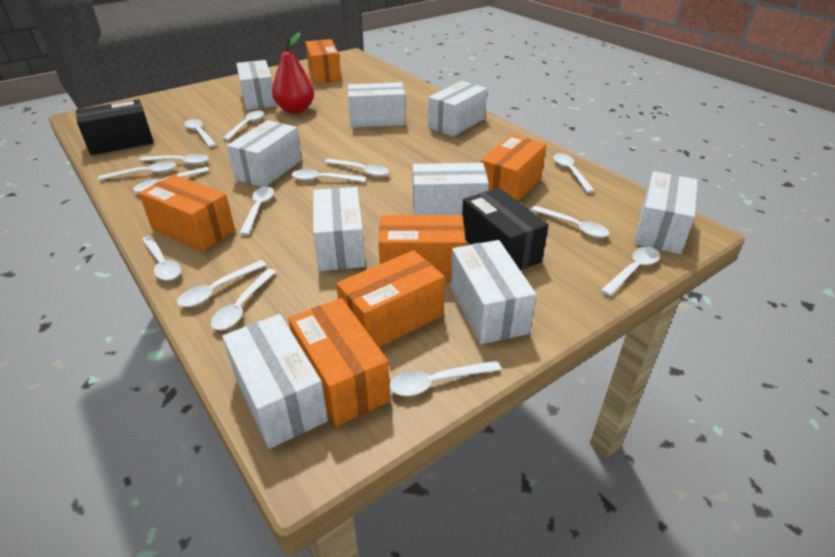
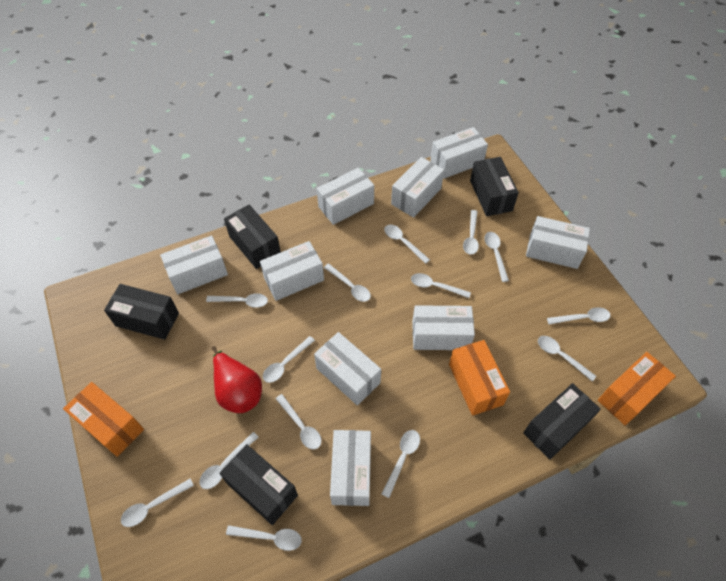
black box: [76,99,154,155] [462,188,549,270] = 2 -> [104,284,179,340] [219,444,298,525] [224,204,281,269] [470,157,519,216] [523,383,601,460] = 5
orange box: [139,174,235,252] [288,298,390,426] [305,39,341,84] [336,250,445,347] [379,215,466,281] [480,135,546,201] = 6 -> [63,382,144,457] [449,340,510,416] [598,352,676,425] = 3
white spoon: [98,161,176,181] [133,167,209,193] [139,154,209,165] [142,235,181,281] [177,260,266,307] [184,119,217,147] [211,269,276,330] [222,111,264,141] [239,187,274,235] [292,169,366,182] [324,158,389,177] [389,361,501,396] [531,206,609,238] [553,153,595,193] [600,247,660,296] = 15 -> [121,479,194,527] [199,432,259,489] [206,293,268,308] [226,525,302,551] [263,336,315,383] [276,394,321,449] [324,263,371,302] [382,430,420,498] [384,225,430,264] [411,273,471,298] [463,210,479,255] [484,232,509,282] [538,336,596,382] [547,307,611,324] = 14

